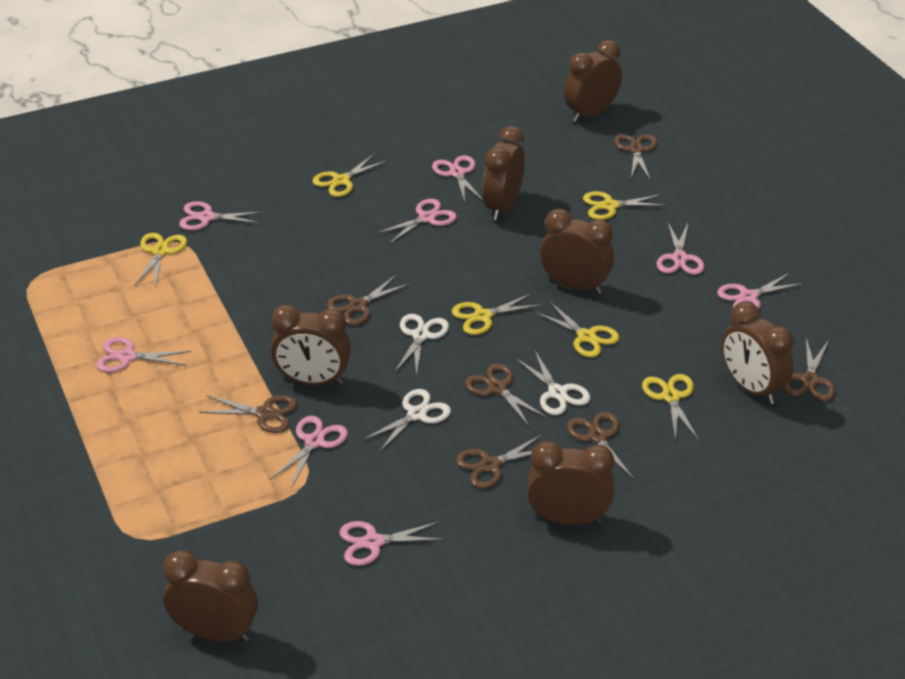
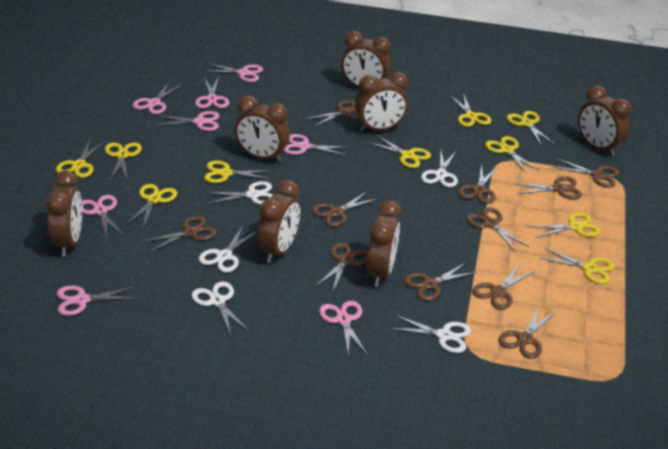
brown scissors: [199,395,297,433] [326,274,411,325] [456,434,543,489] [465,363,548,426] [567,412,634,479] [614,134,657,181] [783,338,836,401] = 7 -> [141,216,216,252] [305,100,359,127] [311,192,377,227] [316,243,368,291] [404,263,477,301] [458,164,497,204] [466,207,529,252] [472,263,534,309] [498,305,556,359] [513,176,582,199] [554,158,620,188] = 11
white scissors: [362,389,451,453] [394,314,449,377] [515,351,590,415] = 3 -> [192,281,249,335] [199,226,257,272] [205,181,273,205] [390,315,471,353] [421,151,458,187] = 5
yellow scissors: [135,233,187,288] [312,153,388,197] [452,293,541,335] [534,301,619,357] [583,191,667,220] [642,374,699,441] = 6 -> [56,140,105,178] [105,143,142,180] [127,184,177,228] [204,161,272,183] [368,135,431,168] [450,93,491,127] [485,136,539,174] [507,111,554,145] [529,212,601,238] [539,247,615,284] = 10

